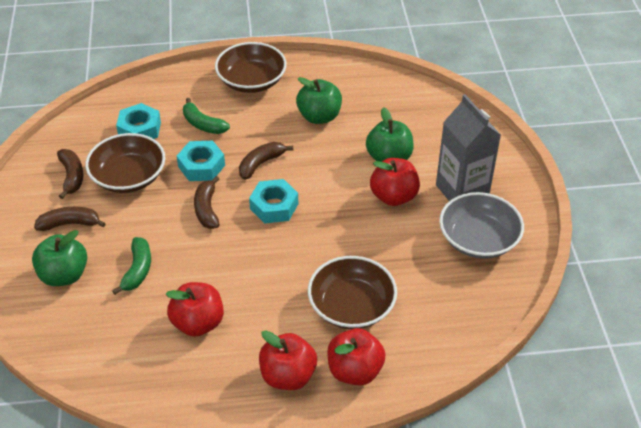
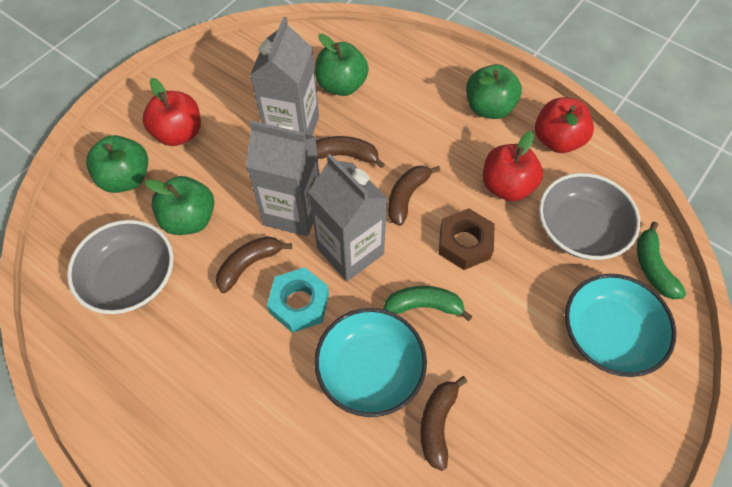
brown bowl: [85,133,165,193] [215,42,287,93] [308,256,397,329] = 3 -> none = 0
brown nut: none = 0 -> [439,208,494,270] = 1
green apple: [32,230,87,286] [296,77,342,124] [366,107,414,162] = 3 -> [86,135,148,193] [145,176,214,235] [315,34,369,96] [466,64,522,119] = 4
grey bowl: [439,192,524,259] = 1 -> [67,220,173,314] [539,173,640,260] = 2
grey carton: [436,94,501,201] = 1 -> [246,120,320,236] [250,17,319,136] [308,154,388,281] = 3
red apple: [165,282,224,337] [259,330,317,390] [327,328,385,385] [370,158,420,206] = 4 -> [142,78,201,146] [483,131,543,201] [535,97,594,153] = 3
turquoise bowl: none = 0 -> [314,308,427,417] [565,274,676,377] = 2
turquoise nut: [116,103,161,139] [177,141,225,181] [249,179,298,224] = 3 -> [267,267,329,333] = 1

